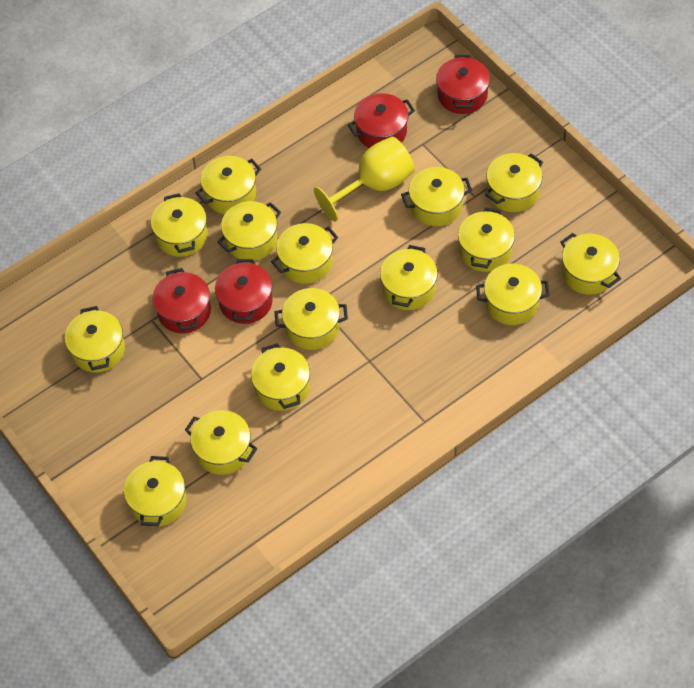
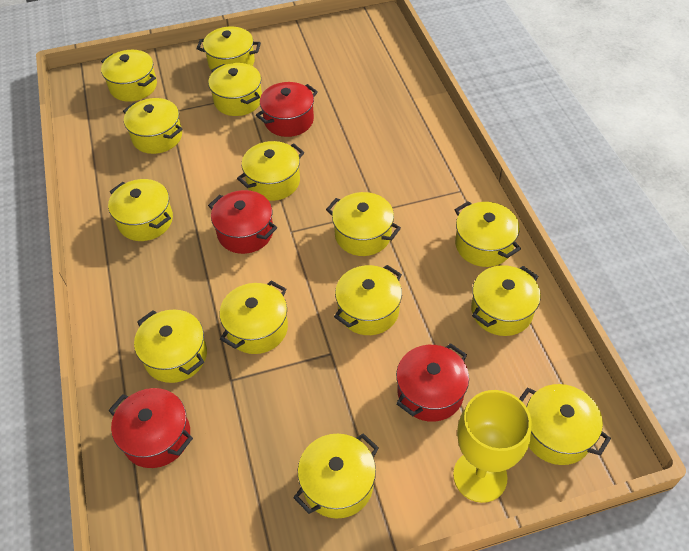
yellow pot: [65,306,125,372] [124,456,186,527] [151,193,208,257] [185,410,257,475] [196,156,261,214] [218,201,281,261] [251,343,310,411] [271,223,338,284] [275,288,348,350] [380,245,438,310] [401,167,472,226] [458,207,515,272] [476,264,550,325] [485,153,543,212] [560,233,621,295] = 15 -> [101,50,157,102] [108,179,173,241] [123,98,183,154] [134,310,207,383] [196,27,261,70] [208,63,262,116] [220,281,288,354] [237,141,304,201] [293,433,379,518] [326,192,401,256] [334,265,402,335] [455,201,521,267] [471,265,541,336] [519,384,611,465] = 14

